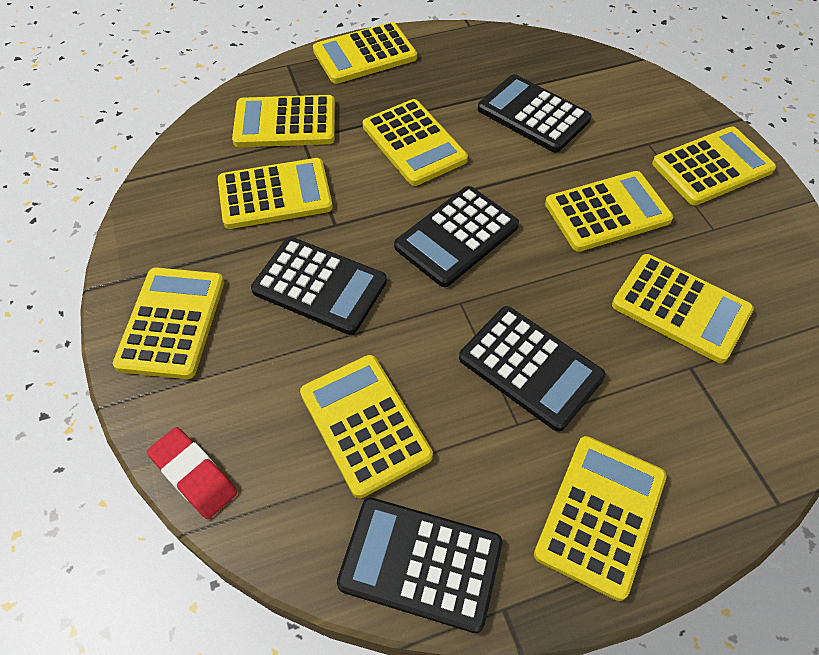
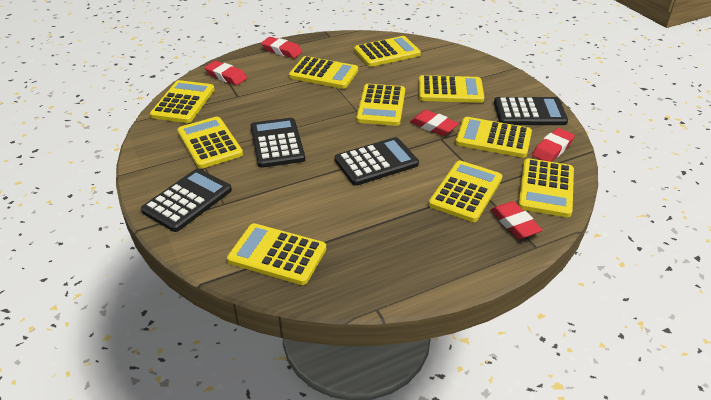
black calculator: [251,237,387,335] [337,498,502,633] [394,186,519,287] [459,306,606,432] [478,74,592,153] = 5 -> [141,169,232,232] [251,118,305,168] [335,137,419,186] [494,97,568,125] = 4
red eraser: [147,427,237,519] = 1 -> [204,61,247,85] [261,37,303,58] [410,110,459,136] [491,201,543,239] [532,128,575,162] = 5

